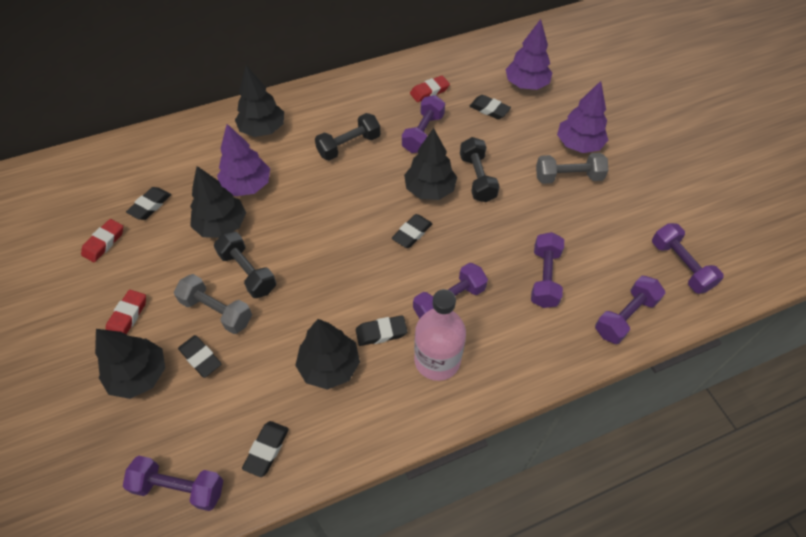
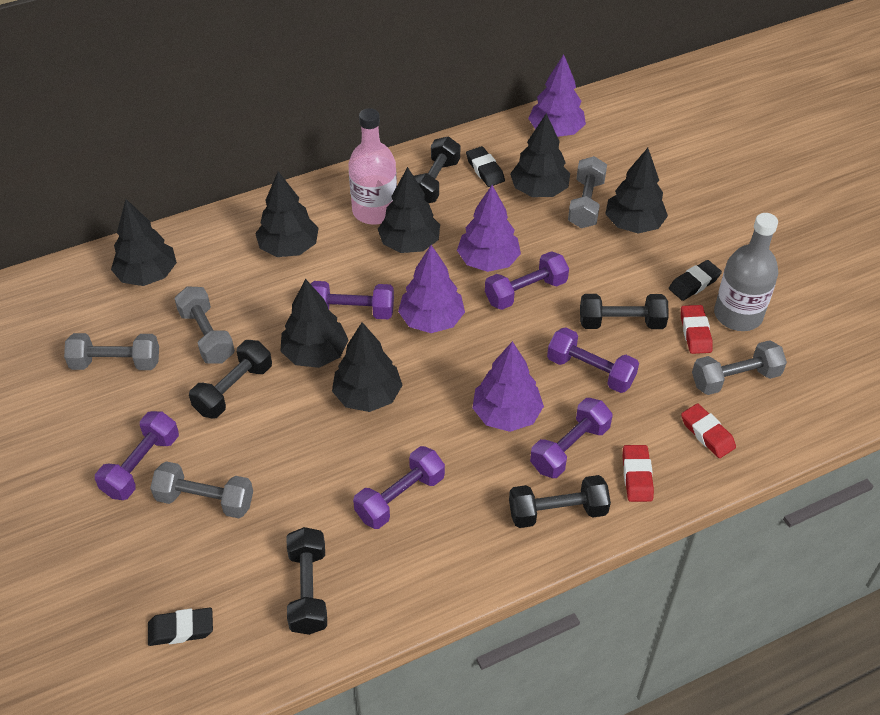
black dumbbell: [214,232,276,298] [315,113,381,160] [460,137,500,202] = 3 -> [189,340,272,419] [287,527,327,635] [414,137,460,203] [509,475,611,528] [580,294,669,329] = 5
black eraser: [126,187,171,220] [178,335,221,378] [242,421,289,477] [356,315,407,346] [392,214,433,248] [469,95,511,119] = 6 -> [148,608,213,646] [466,146,505,187] [669,260,722,301] = 3
black tree: [95,329,165,399] [190,166,246,238] [235,65,284,137] [295,319,360,390] [404,128,457,200] = 5 -> [111,199,177,286] [255,171,319,257] [280,279,348,368] [332,322,402,412] [378,167,440,253] [510,113,570,197] [605,148,668,234] = 7
grey bottle: none = 0 -> [714,213,778,331] = 1
grey dumbbell: [174,274,252,334] [536,153,608,184] = 2 -> [64,333,159,370] [150,461,253,518] [174,286,235,364] [568,156,607,228] [692,340,787,395] = 5
purple tree: [217,124,270,196] [506,19,552,90] [557,81,608,153] = 3 -> [398,245,465,333] [457,185,521,272] [472,341,544,432] [528,54,586,137] = 4

